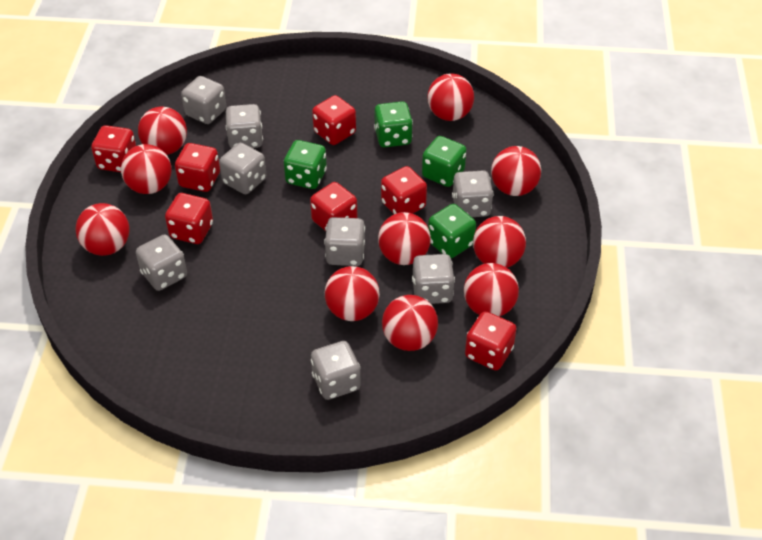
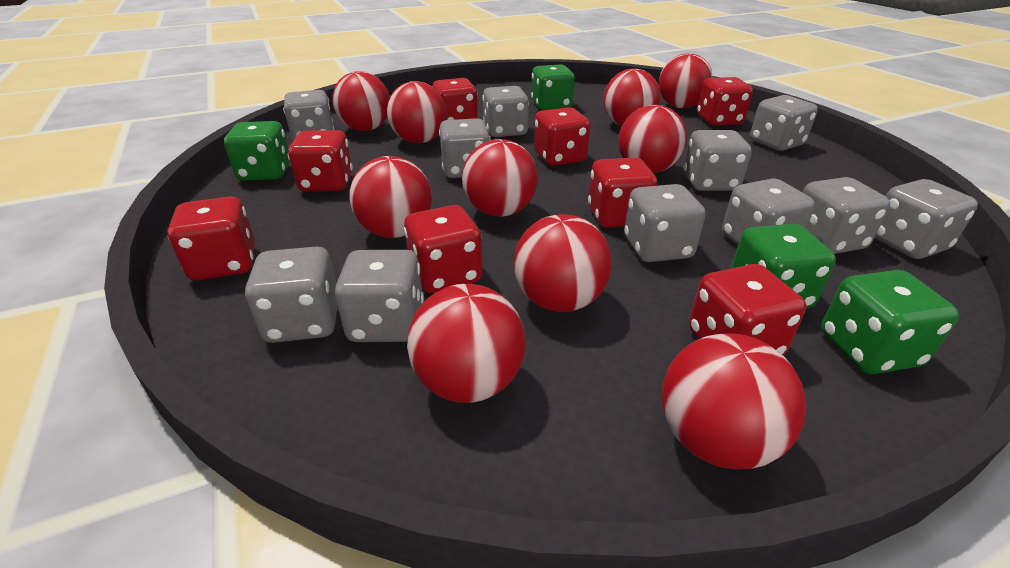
grey dice: [136,234,187,291] [181,76,226,124] [219,143,266,194] [226,104,263,148] [311,341,361,400] [324,217,365,266] [412,254,455,304] [452,171,493,217] = 8 -> [245,247,338,343] [283,90,334,141] [335,250,424,342] [439,118,491,178] [482,86,529,137] [624,184,706,262] [684,130,752,191] [722,178,815,245] [750,95,818,151] [803,177,890,254] [875,179,978,259] = 11
red dice: [91,125,136,172] [165,193,213,244] [175,143,220,192] [310,182,358,231] [312,95,356,145] [381,166,427,214] [465,311,517,370] = 7 -> [167,197,255,280] [288,130,353,192] [404,205,482,293] [432,78,478,120] [534,107,590,166] [588,157,658,228] [689,264,806,355] [697,77,753,126] = 8

